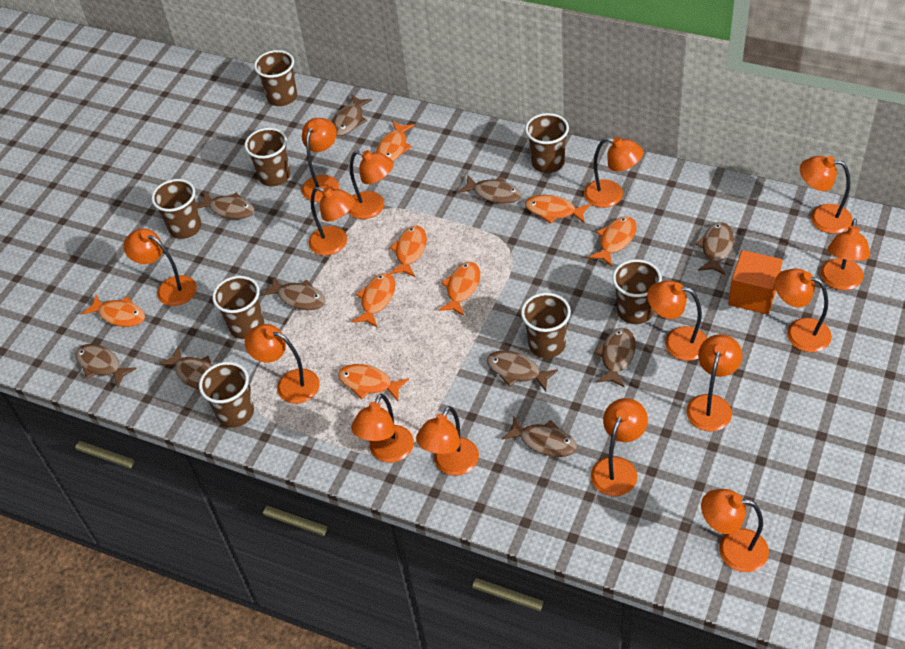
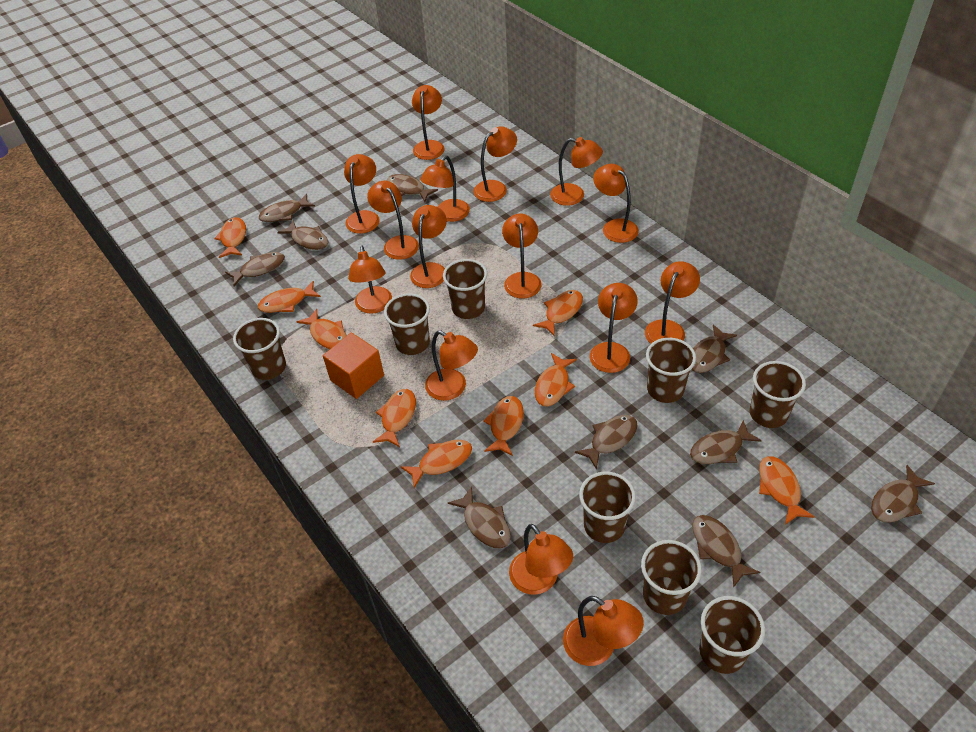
orange fish: [81,294,145,327] [338,364,409,401] [352,273,395,327] [376,121,415,161] [389,226,427,277] [438,262,480,316] [525,195,591,224] [588,216,637,267] = 8 -> [214,217,246,258] [258,281,321,313] [297,309,347,349] [373,389,416,447] [401,440,472,488] [483,396,524,456] [533,290,583,336] [535,353,577,406] [759,456,815,524] = 9

